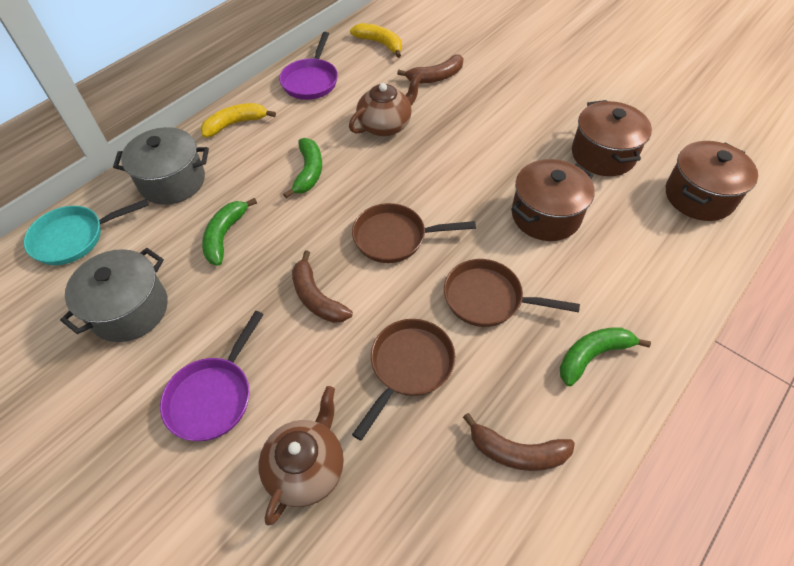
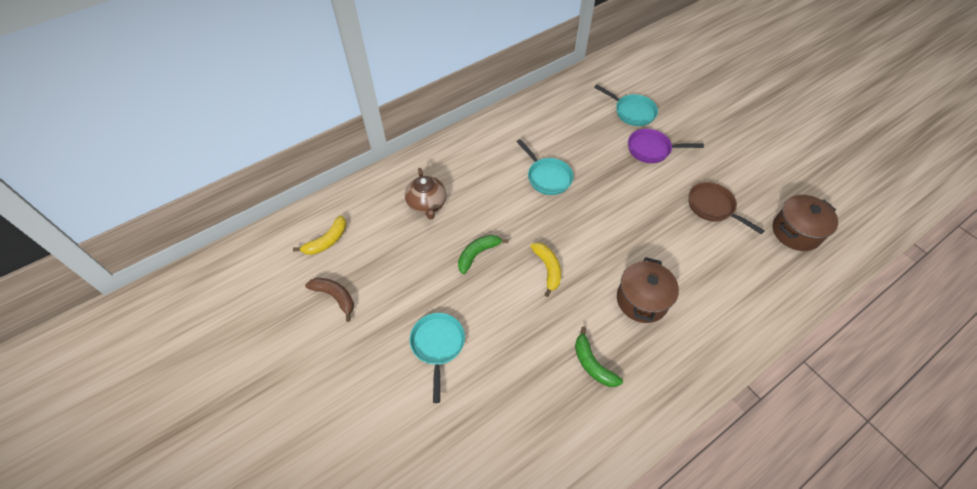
brown banana: [292,250,353,323] [397,55,464,84] [463,413,575,471] = 3 -> [305,278,354,322] = 1
brown pan: [352,203,476,263] [352,319,455,441] [444,259,580,327] = 3 -> [689,182,765,235] = 1
brown pot: [511,159,594,241] [572,100,652,176] [666,141,758,221] = 3 -> [617,257,679,323] [773,195,838,251] = 2
brown teapot: [258,386,344,525] [349,73,423,137] = 2 -> [405,168,446,220] = 1
green banana: [202,198,257,266] [283,138,322,198] [560,327,651,386] = 3 -> [458,235,509,274] [575,326,623,387] = 2
grey pot: [60,248,168,342] [113,127,209,205] = 2 -> none = 0
purple pan: [160,311,264,441] [279,32,338,100] = 2 -> [628,129,704,163] = 1
turquoise pan: [24,199,149,265] = 1 -> [410,313,465,403] [517,139,574,195] [594,84,658,126] = 3

